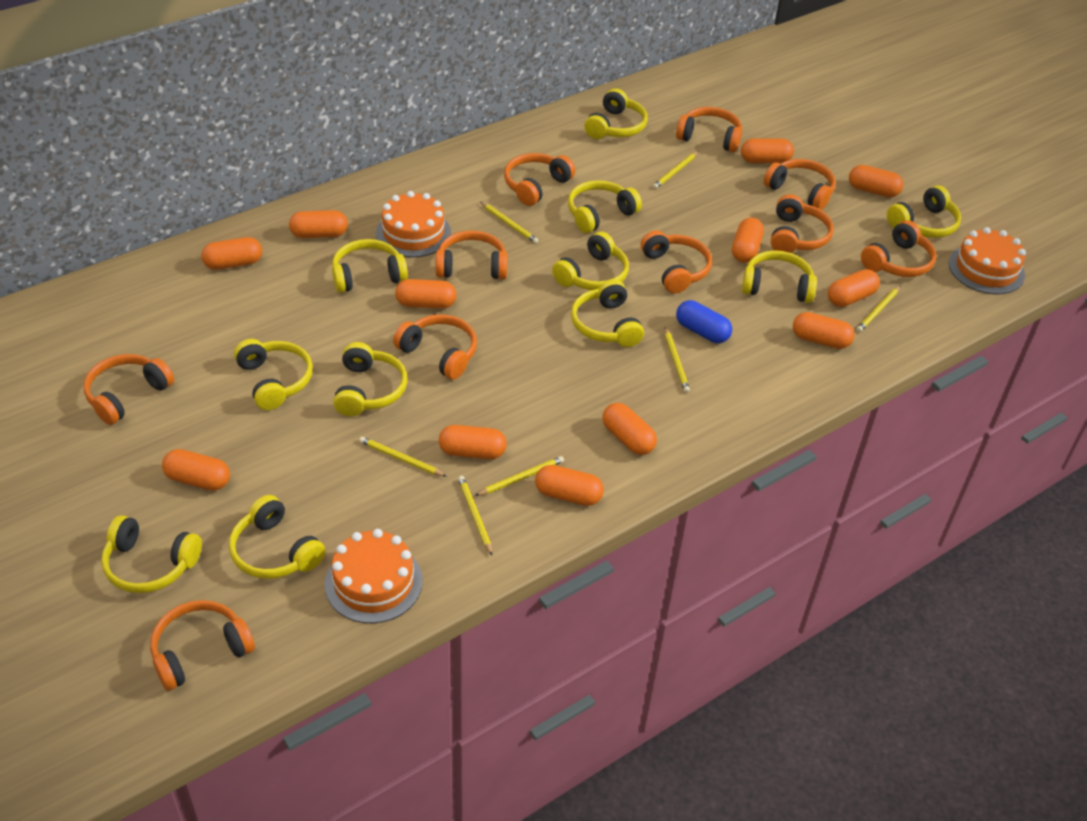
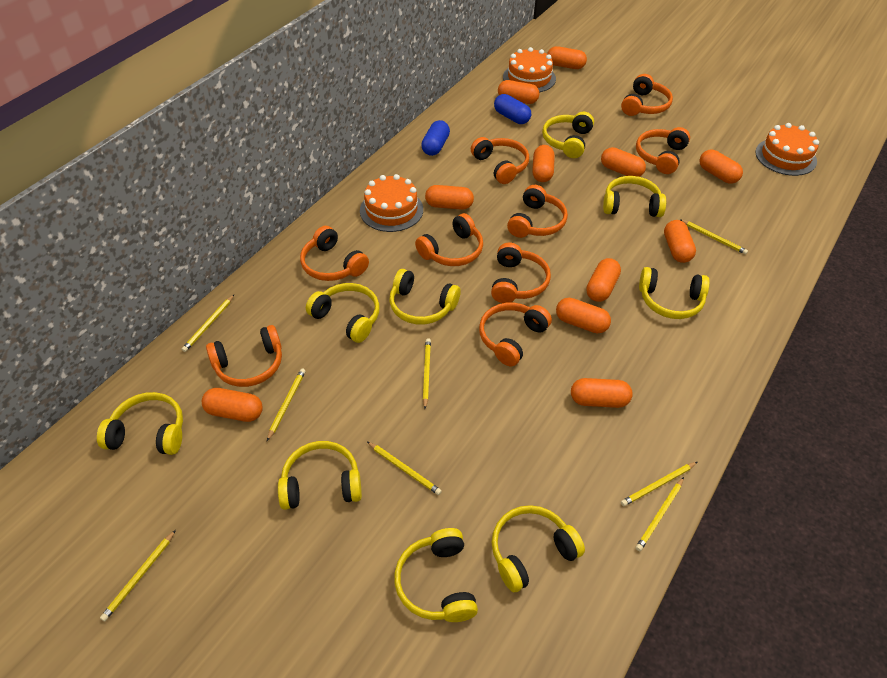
blue capsule: [676,300,732,343] = 1 -> [421,120,450,156] [494,94,531,124] = 2
orange capsule: [162,449,230,491] [201,237,262,270] [289,210,348,238] [395,279,457,309] [439,425,507,459] [535,465,604,506] [602,403,657,455] [732,217,764,263] [741,138,794,163] [793,312,855,349] [828,269,880,307] [849,165,904,197] = 12 -> [202,388,263,422] [425,185,474,210] [498,80,539,104] [532,145,555,182] [547,46,587,69] [556,298,611,333] [571,378,633,408] [586,258,621,302] [601,147,646,177] [664,220,696,263] [699,150,743,184] = 11
orange headphones: [84,354,174,425] [150,600,255,691] [393,315,477,380] [435,231,508,279] [504,153,575,206] [641,230,712,294] [676,107,742,152] [764,159,836,210] [771,194,834,253] [861,220,936,277] = 10 -> [206,325,282,387] [300,226,369,281] [415,213,483,266] [471,137,529,184] [479,303,552,366] [491,243,551,303] [507,185,568,238] [621,74,673,116] [636,127,690,174] = 9
yellow headphones: [101,515,202,593] [229,495,325,579] [234,339,313,410] [332,239,408,293] [333,342,407,416] [552,232,629,290] [568,180,642,233] [571,279,644,347] [584,88,648,139] [742,250,817,303] [887,185,961,238] = 11 -> [97,392,183,455] [278,441,362,510] [306,283,379,343] [389,269,461,325] [394,528,478,622] [492,505,585,592] [542,112,594,158] [603,176,666,217] [639,267,710,319] = 9
yellow pencil: [359,437,447,477] [458,476,492,555] [475,456,564,496] [481,202,538,243] [653,151,699,189] [665,327,690,393] [857,285,901,332] = 7 -> [100,530,176,621] [182,295,234,352] [267,369,306,441] [367,442,442,495] [423,338,431,409] [621,462,697,506] [636,477,684,551] [681,220,748,254] = 8

